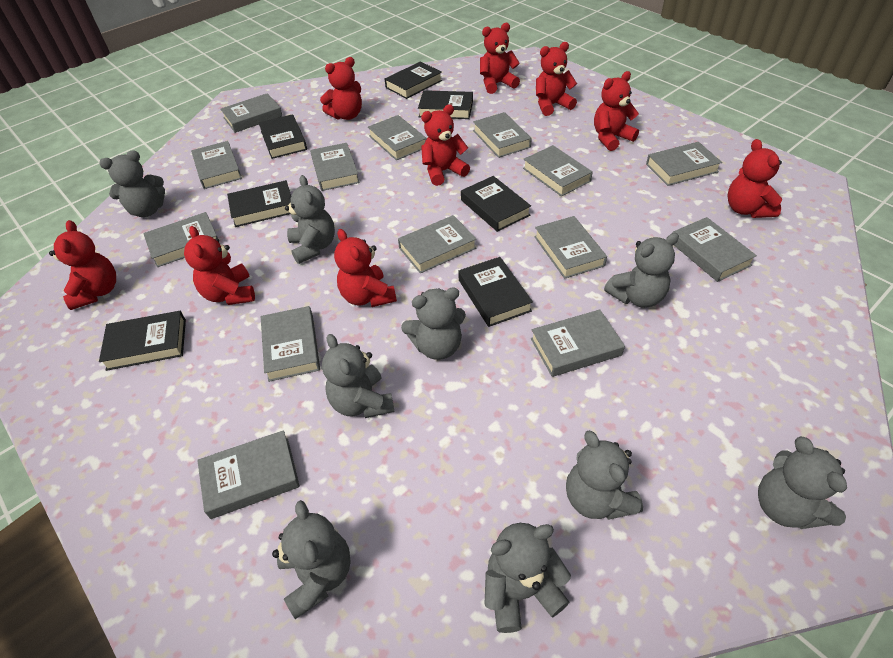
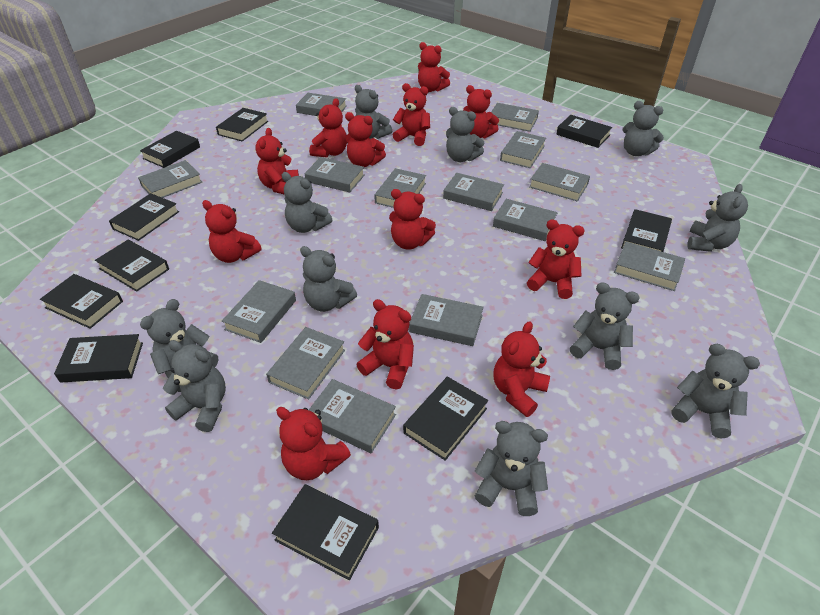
black book: [99,311,186,371] [227,180,291,227] [259,114,307,159] [385,61,442,99] [418,90,473,119] [458,257,533,327] [461,176,531,232] = 7 -> [40,274,123,329] [54,334,143,383] [95,240,169,292] [109,193,179,241] [140,131,200,168] [216,108,268,142] [272,484,379,580] [403,376,488,461] [556,115,612,148] [621,209,672,252] = 10
grey teddy bear: [99,150,165,217] [272,500,351,619] [285,175,335,264] [322,334,395,418] [401,287,466,360] [484,523,571,633] [566,431,643,520] [604,233,679,308] [758,436,847,529] = 9 -> [140,299,218,392] [163,340,226,432] [282,172,332,233] [300,246,357,312] [355,85,392,139] [446,107,484,162] [475,421,548,516] [570,282,640,370] [623,101,664,156] [672,344,760,439] [687,184,748,252] = 11
red teddy bear: [49,220,116,310] [184,226,255,305] [320,57,362,120] [334,229,397,307] [421,104,470,186] [480,23,520,94] [536,42,577,116] [594,71,639,151] [727,139,782,218] = 9 -> [202,200,262,263] [256,128,299,195] [276,407,351,480] [309,98,347,158] [345,112,386,167] [356,299,414,389] [389,189,436,250] [393,83,430,146] [418,42,450,92] [463,85,499,138] [493,321,550,417] [527,219,585,299] = 12

